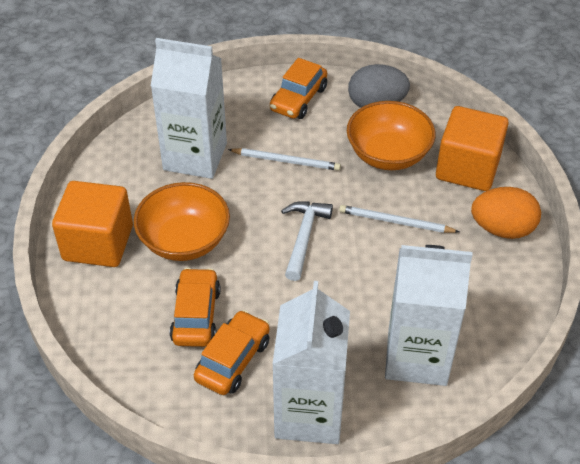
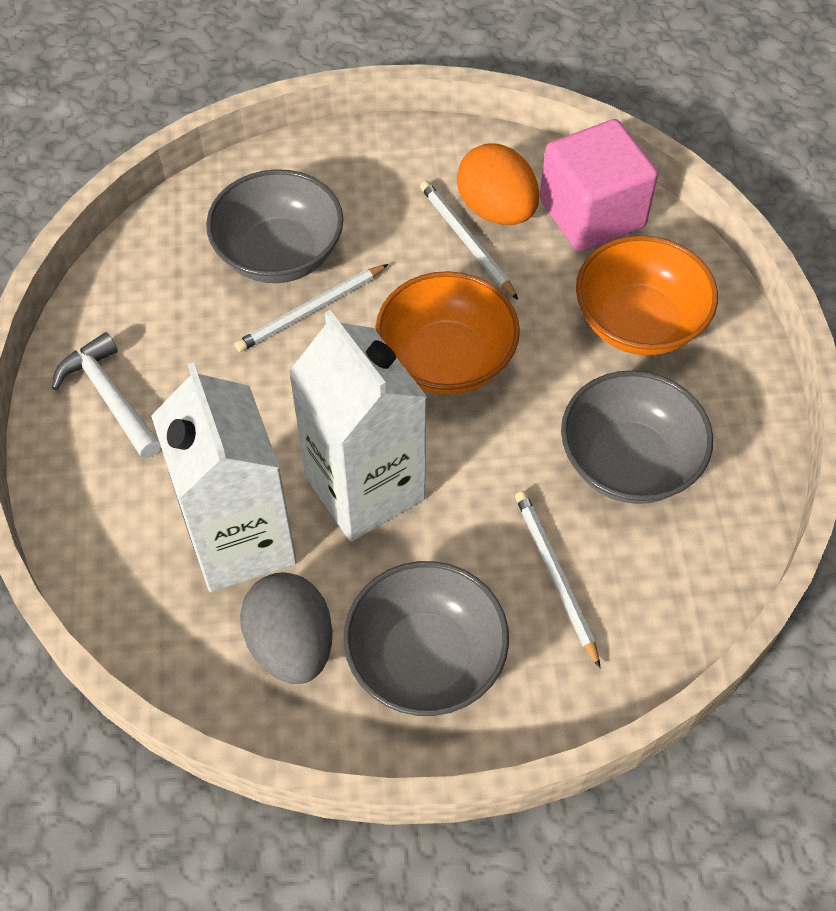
grey bowl: none = 0 -> [206,169,343,283] [343,561,509,716] [561,371,713,504] = 3
orange car: [170,268,220,347] [194,310,270,395] [270,58,327,119] = 3 -> none = 0
orange cube: [52,181,133,267] [436,106,509,191] = 2 -> none = 0
pink cube: none = 0 -> [540,119,658,252] = 1
white carton: [151,38,227,179] [273,281,350,444] [385,245,473,386] = 3 -> [151,362,297,592] [289,310,427,542] = 2
white pencil: [228,148,341,171] [339,205,459,233] = 2 -> [235,264,388,352] [420,181,518,300] [515,491,600,668] = 3

